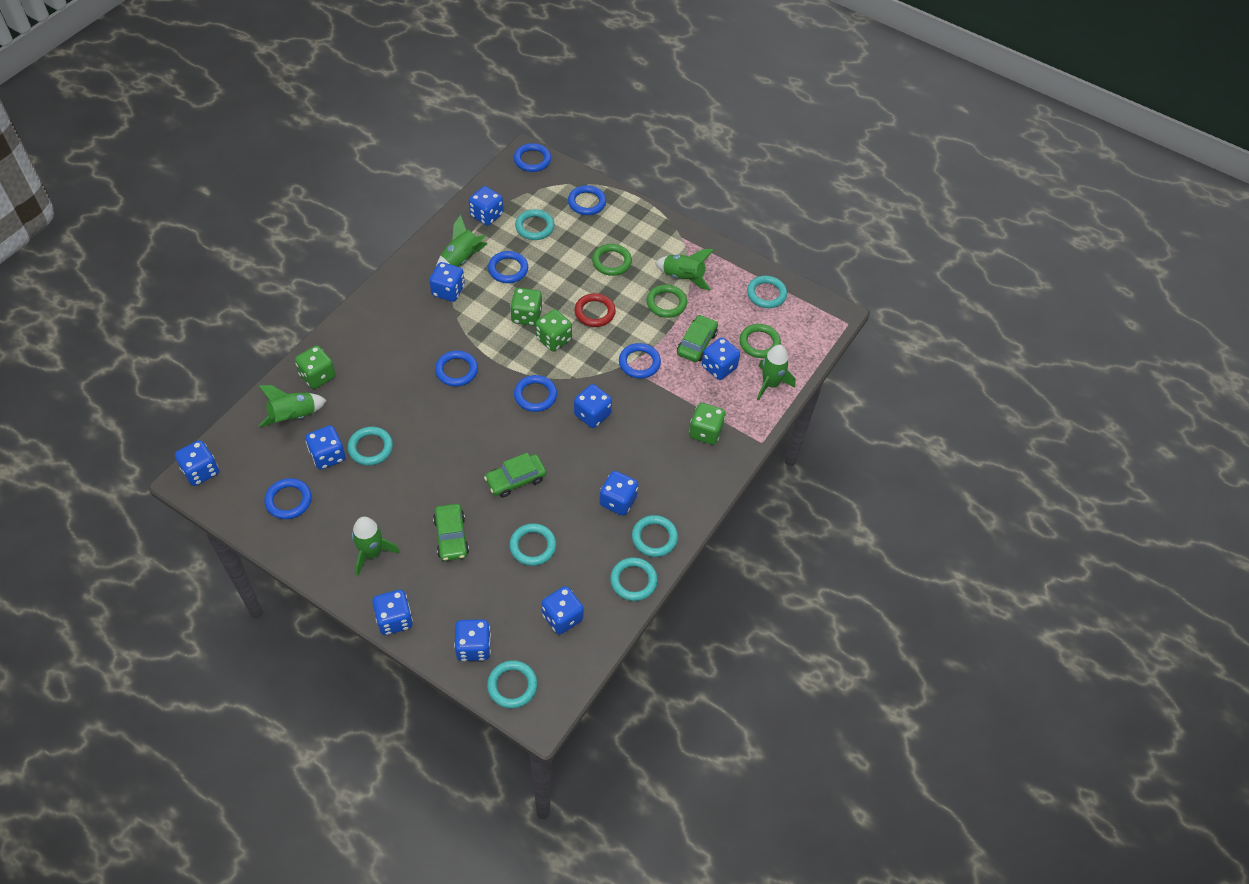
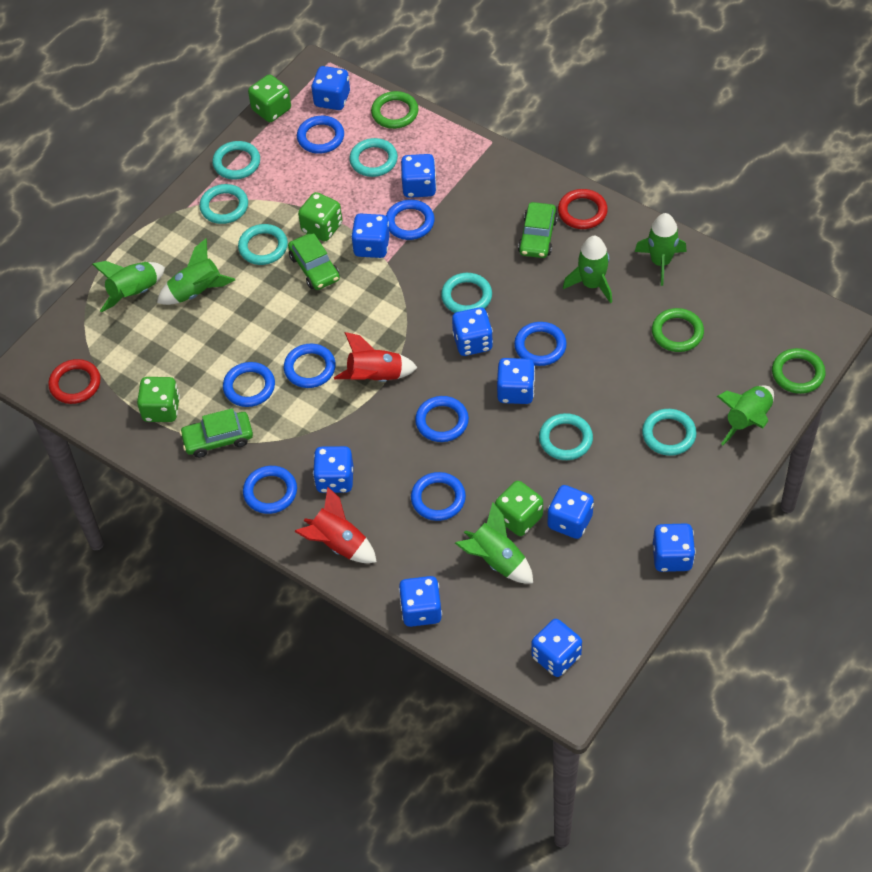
blue ring: [264,478,312,519] [435,351,478,387] [488,251,528,283] [514,143,551,172] [514,375,557,412] [568,185,606,215] [619,343,661,379] = 7 -> [223,362,275,407] [243,466,297,514] [284,344,336,388] [297,116,344,154] [386,200,435,240] [411,472,466,521] [415,396,469,442] [514,322,567,366] = 8
green rocket: [258,385,327,427] [352,517,400,576] [436,215,488,267] [655,249,714,291] [757,345,796,401] = 5 -> [92,261,165,312] [157,238,235,305] [455,502,533,584] [563,236,612,303] [635,213,687,286] [717,385,774,445] = 6
red ring: [575,293,616,327] = 1 -> [48,359,101,404] [558,189,608,229] = 2
red rocket: none = 0 -> [294,487,377,563] [334,332,418,382] = 2

